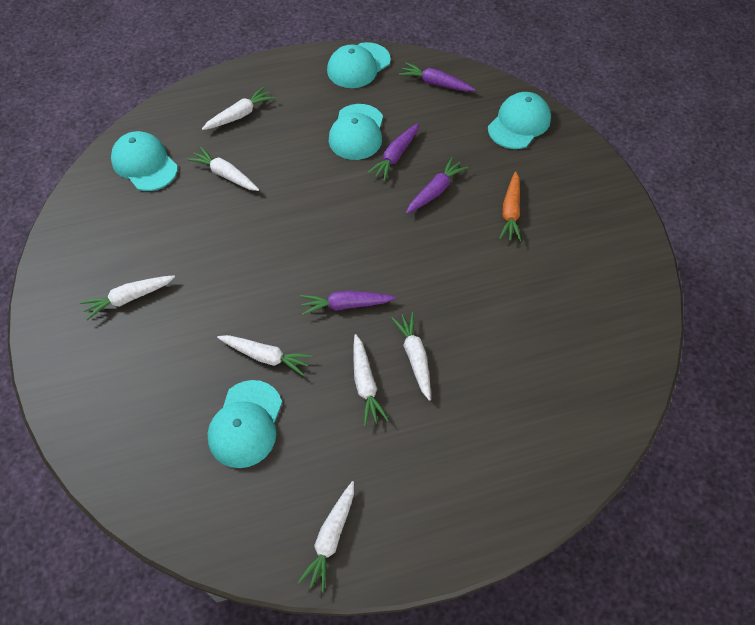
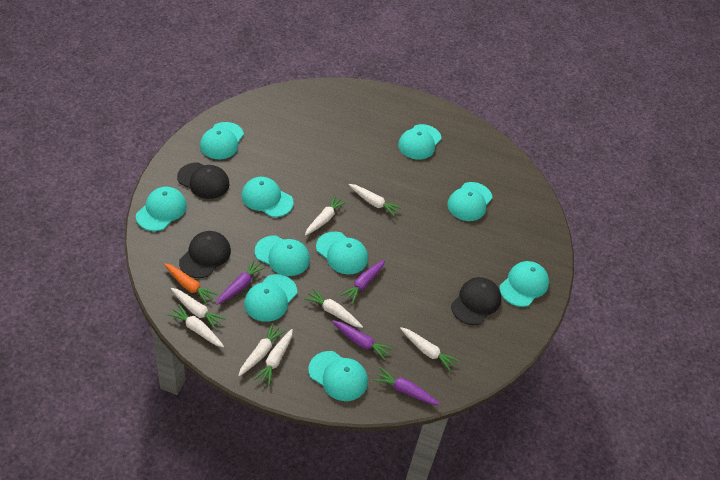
black cap: none = 0 -> [177,163,229,199] [179,231,231,278] [451,277,501,325] = 3
turquoise cap: [111,131,178,191] [208,380,282,468] [327,42,391,88] [328,104,383,160] [488,92,551,149] = 5 -> [136,187,187,231] [200,122,244,159] [241,177,294,217] [244,274,297,322] [255,235,310,276] [308,351,368,401] [316,232,368,274] [398,124,442,160] [447,182,493,221] [499,261,549,307] = 10
white carrot: [80,275,175,320] [187,147,259,191] [202,87,275,130] [217,335,312,376] [298,481,354,593] [354,334,389,426] [391,312,431,401] = 7 -> [167,304,224,347] [171,288,226,330] [238,323,286,376] [254,329,293,386] [304,288,363,328] [305,195,347,236] [348,184,402,217] [400,327,459,372] = 8

